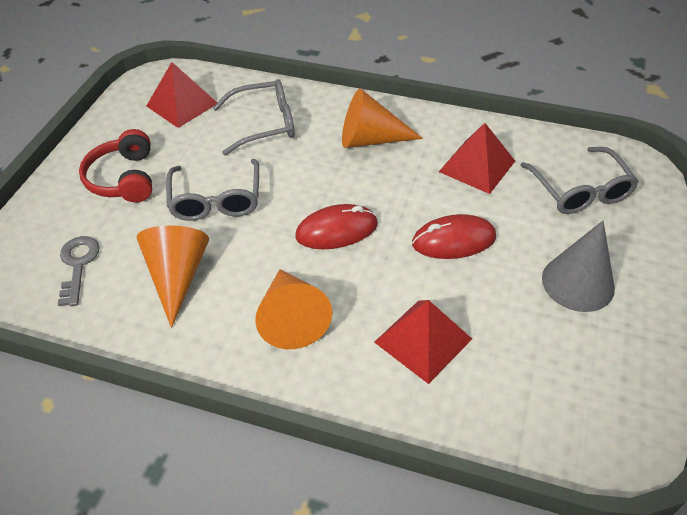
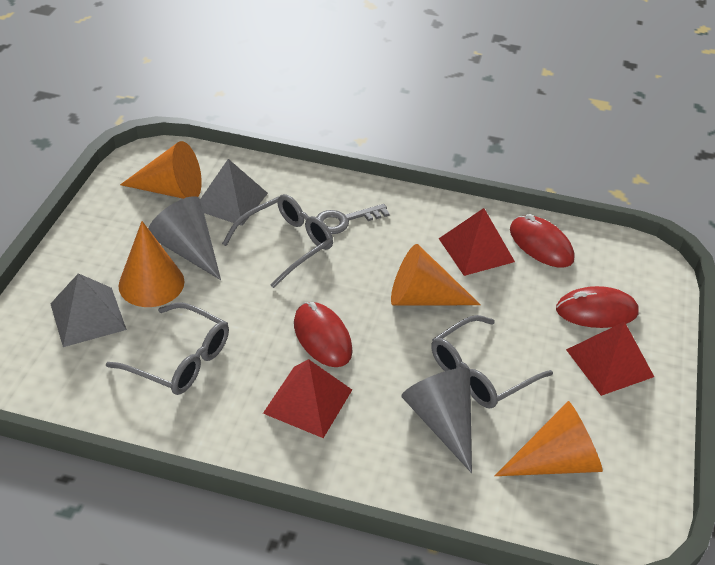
grey cone: [542,221,615,312] = 1 -> [148,196,221,280] [401,368,472,473] = 2
grey pyramid: none = 0 -> [50,273,127,347] [200,159,268,226] = 2
orange cone: [137,226,209,328] [255,269,332,349] [342,89,423,148] = 3 -> [118,221,185,307] [120,141,202,199] [391,244,481,306] [495,401,603,476] = 4
red headphones: [79,129,152,202] = 1 -> none = 0
red mouse: [295,204,378,249] [412,214,496,259] = 2 -> [294,302,353,367] [510,214,574,267] [556,286,639,328] = 3

